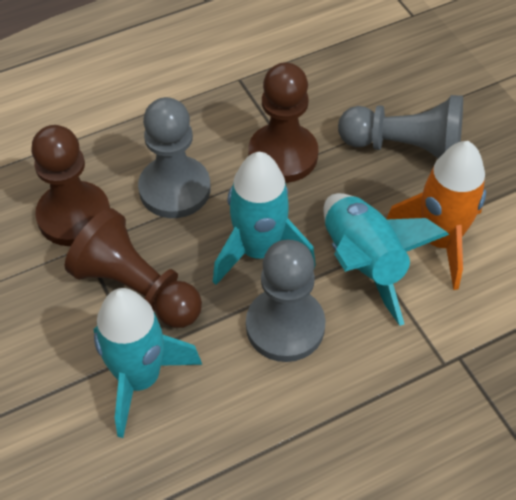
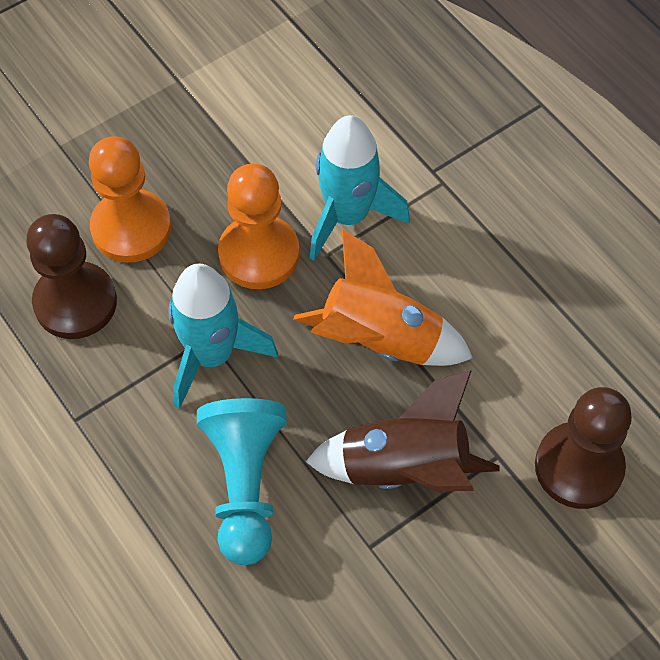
brown pawn: [31,125,110,246] [65,208,202,328] [249,62,318,183] = 3 -> [26,214,117,339] [535,387,632,509] = 2
brown rocket: none = 0 -> [305,370,500,491] = 1
grey pawn: [138,97,211,218] [246,240,326,362] [338,95,463,158] = 3 -> none = 0
orange pawn: none = 0 -> [89,136,171,263] [218,163,300,289] = 2
turquoise pawn: none = 0 -> [197,398,287,565] = 1
turquoise rocket: [94,288,202,438] [213,152,316,285] [324,193,449,326] = 3 -> [168,263,278,409] [310,115,410,261] = 2

